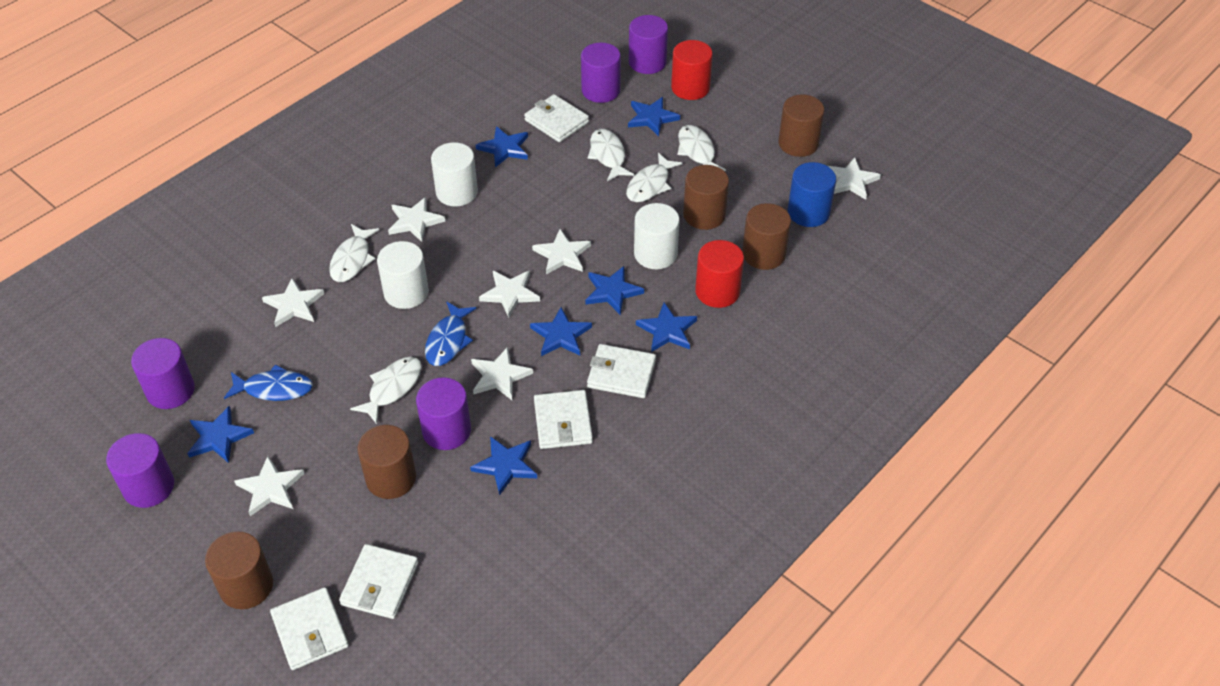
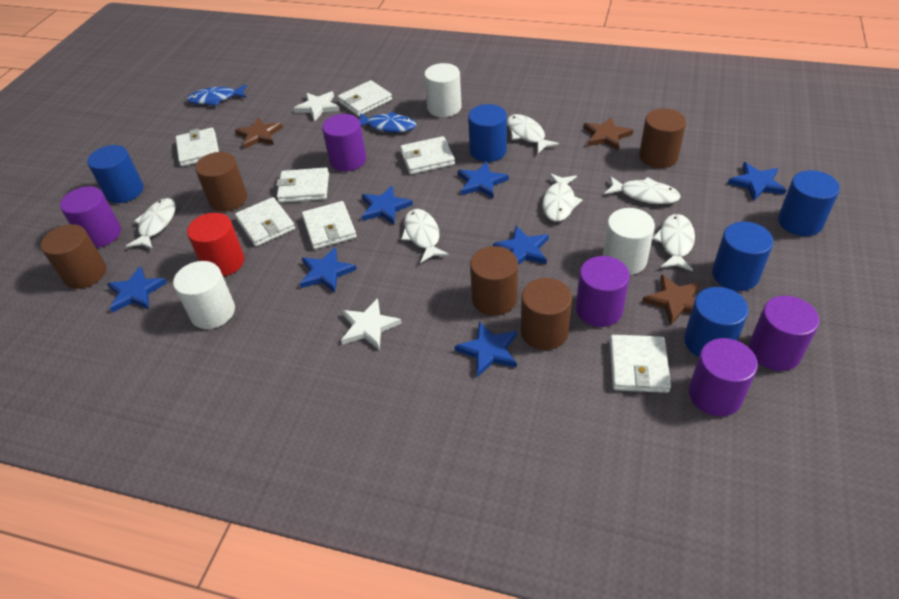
blue cylinder: [788,162,836,227] = 1 -> [87,145,143,203] [468,104,507,162] [684,287,749,357] [712,222,773,291] [778,170,840,236] = 5
brown star: none = 0 -> [235,117,283,149] [584,117,633,151] [642,274,700,326] = 3
red cylinder: [671,40,713,100] [695,240,744,308] = 2 -> [187,213,244,277] = 1
white fish: [329,224,379,282] [350,357,422,424] [588,129,634,181] [626,153,683,202] [677,125,726,171] = 5 -> [126,198,176,249] [401,209,449,263] [507,114,559,153] [543,173,582,222] [604,176,681,204] [652,214,695,271] = 6
white star: [234,456,304,516] [262,278,324,327] [388,197,445,242] [471,347,533,400] [479,271,540,318] [532,229,591,275] [828,157,881,200] = 7 -> [293,91,340,121] [341,298,402,350] = 2
white wallet: [270,587,349,670] [339,544,418,619] [524,94,589,142] [534,390,593,449] [587,344,656,398] = 5 -> [175,128,219,167] [235,197,295,247] [276,167,329,203] [302,201,356,249] [337,80,392,116] [400,136,455,174] [610,335,671,393] = 7

